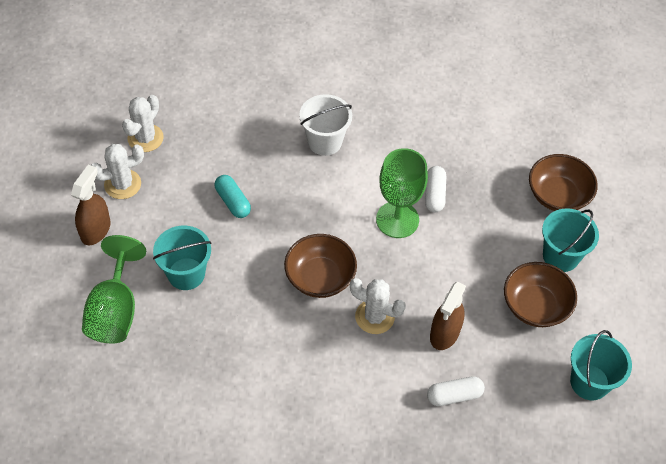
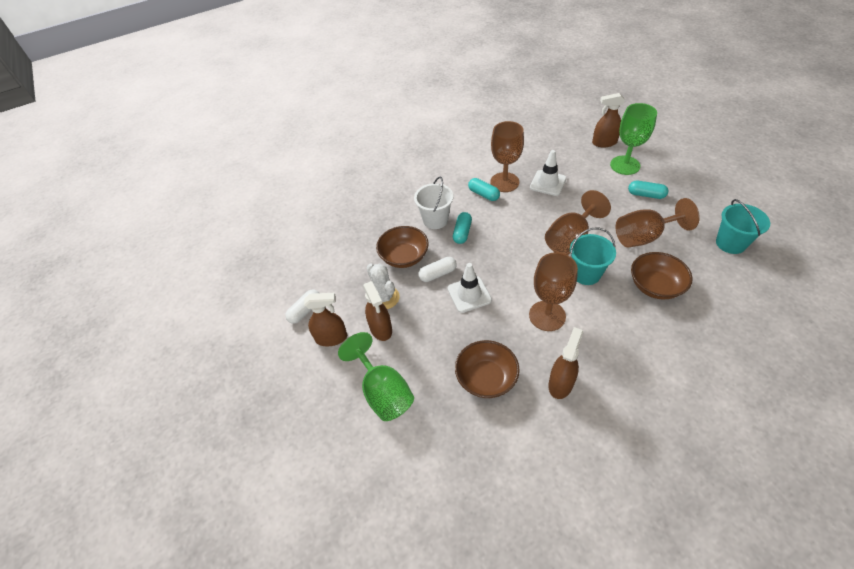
brown goblet: none = 0 -> [490,121,524,192] [529,252,578,331] [545,190,611,255] [616,198,700,248] = 4
brown spray bottle: [71,165,111,245] [430,282,466,350] = 2 -> [304,293,347,346] [363,281,392,341] [548,327,583,399] [592,93,625,147] = 4
turquoise bucket: [153,226,211,290] [542,208,599,272] [570,330,632,400] = 3 -> [570,227,616,285] [716,199,770,254] = 2
turquoise capsule: [215,175,251,218] = 1 -> [453,212,472,244] [468,178,500,201] [628,181,669,199] = 3
white cactus: [91,144,144,199] [122,95,164,152] [350,278,406,334] = 3 -> [367,263,400,309] = 1
white traffic cone: none = 0 -> [448,263,492,313] [530,150,566,196] = 2

